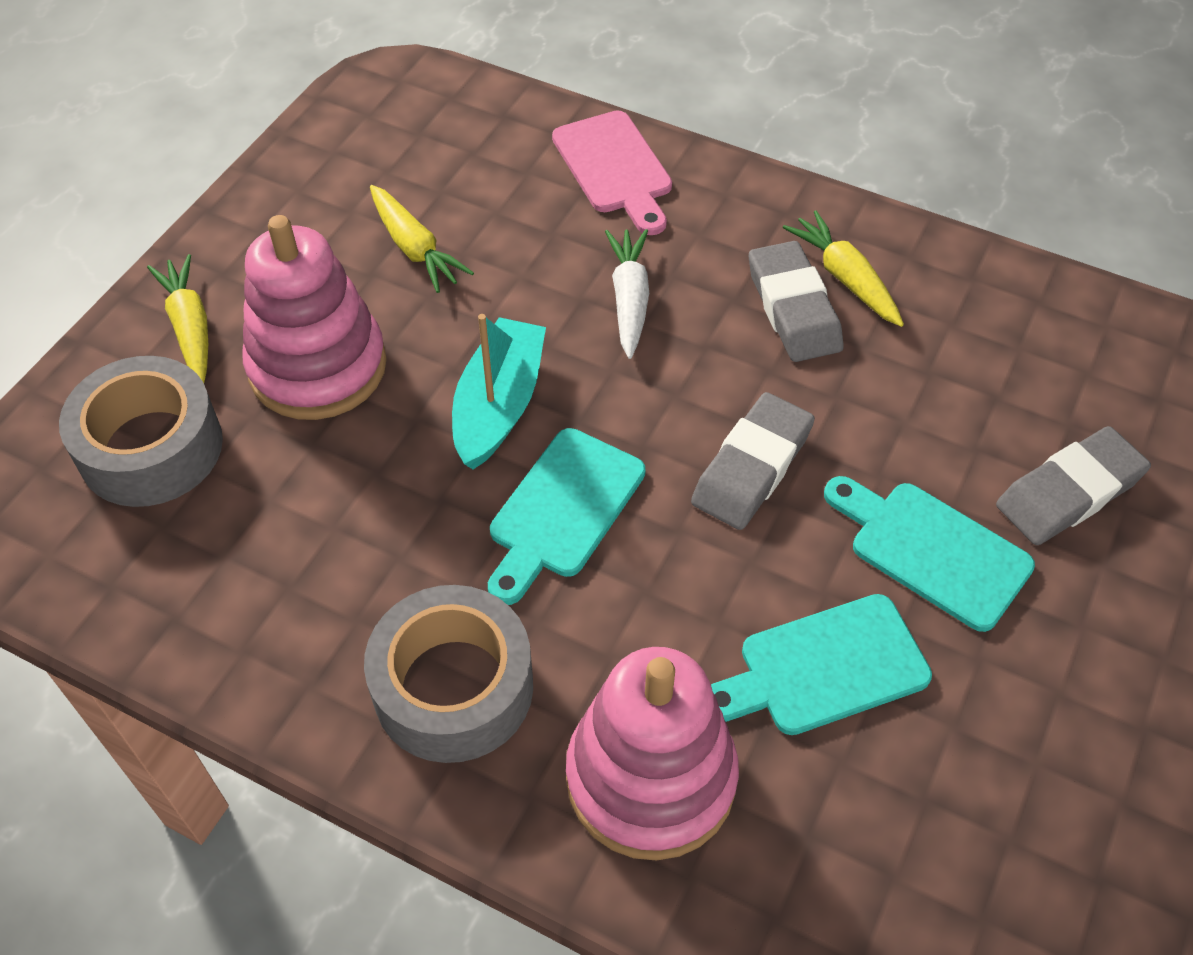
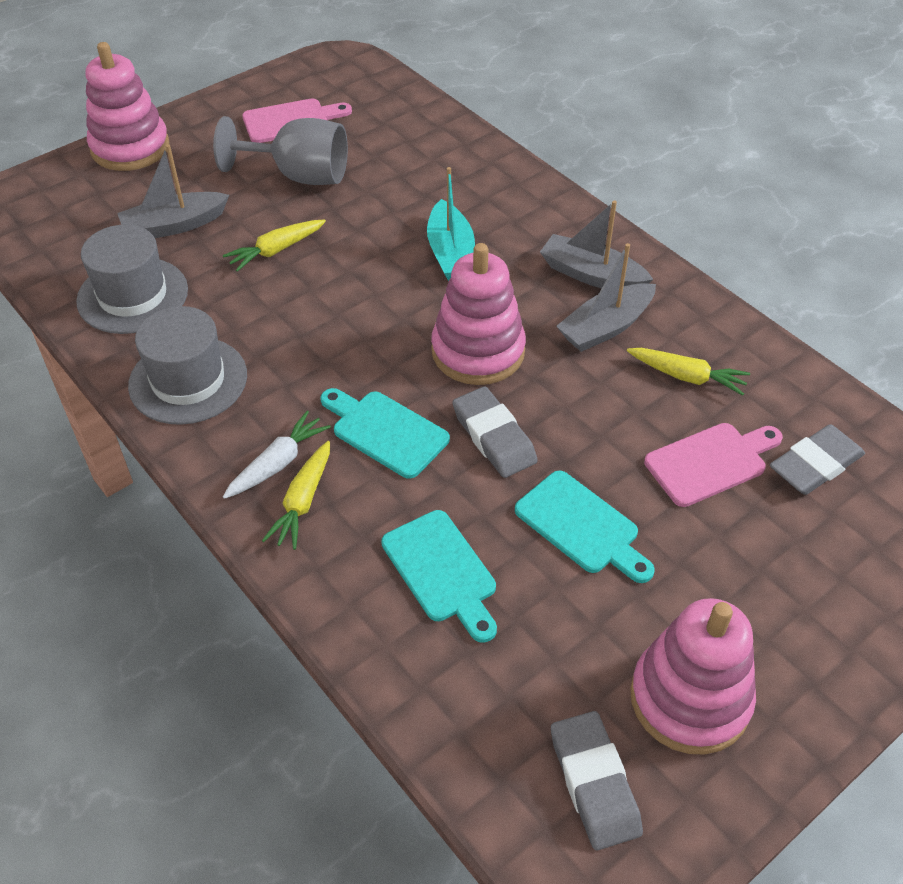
grey boat: none = 0 -> [117,144,229,238] [540,201,653,288] [556,243,656,352] = 3
grey goblet: none = 0 -> [213,116,348,185] = 1
grey hat: none = 0 -> [76,225,188,334] [128,306,247,425] = 2
grey tape: [59,356,223,507] [364,585,533,763] = 2 -> none = 0
pink cutting board: [552,110,672,235] = 1 -> [242,98,352,143] [644,423,783,507] = 2
pink stacking toy: [242,215,387,420] [566,647,739,861] = 2 -> [86,42,170,171] [431,243,526,385] [630,598,756,755] = 3

